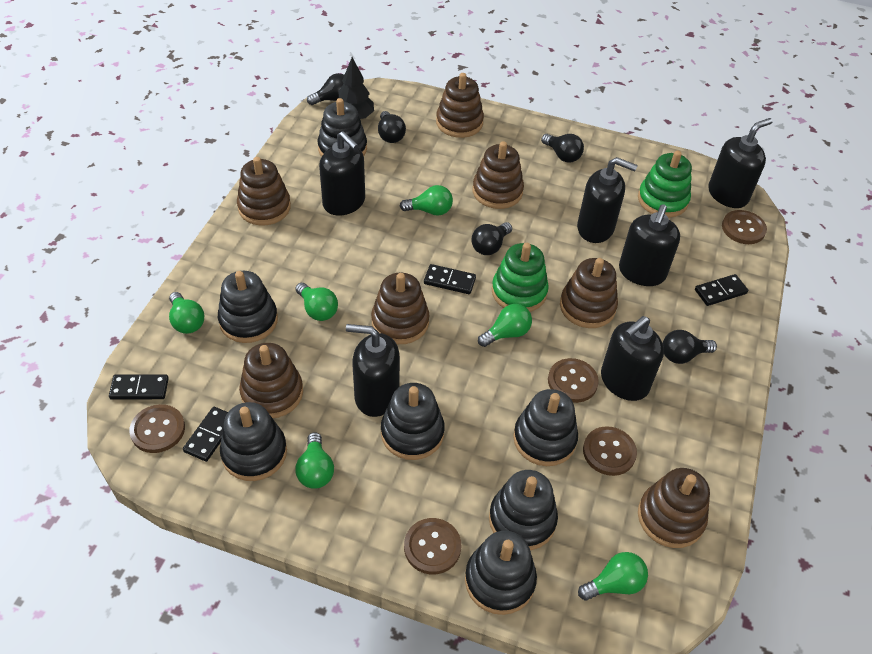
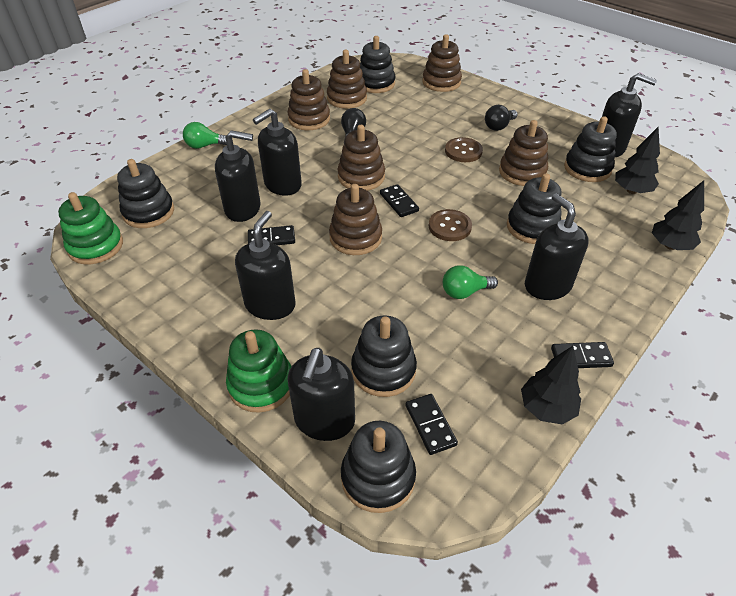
black light bulb: [307,73,344,105] [378,111,406,143] [472,222,512,255] [541,134,584,163] [663,330,717,364] = 5 -> [341,108,366,140] [485,105,518,131] = 2
black stacking toy: [218,271,278,343] [220,402,287,481] [318,98,367,157] [381,383,445,460] [465,531,537,615] [489,470,558,550] [513,389,578,466] = 7 -> [117,159,174,228] [341,421,416,513] [351,315,417,397] [360,36,395,93] [507,173,562,244] [564,116,617,182] = 6
black tree: [339,57,374,119] = 1 -> [521,346,581,425] [615,127,660,194] [652,180,704,250] = 3
brown button: [129,404,185,453] [404,518,461,574] [548,358,599,403] [583,426,637,476] [722,210,767,244] = 5 -> [429,209,472,241] [445,137,483,162] = 2
brown stacking toy: [237,157,291,226] [239,343,303,418] [371,273,429,344] [436,73,484,138] [473,142,524,209] [560,258,618,328] [638,468,710,548] = 7 -> [288,69,330,130] [327,50,367,109] [329,184,382,255] [338,125,385,191] [422,34,462,92] [499,120,548,186] = 6
green light bulb: [169,292,204,334] [295,283,338,321] [295,432,334,489] [400,185,453,216] [478,304,532,347] [578,552,648,601] = 6 -> [183,122,227,149] [443,265,498,299] = 2

